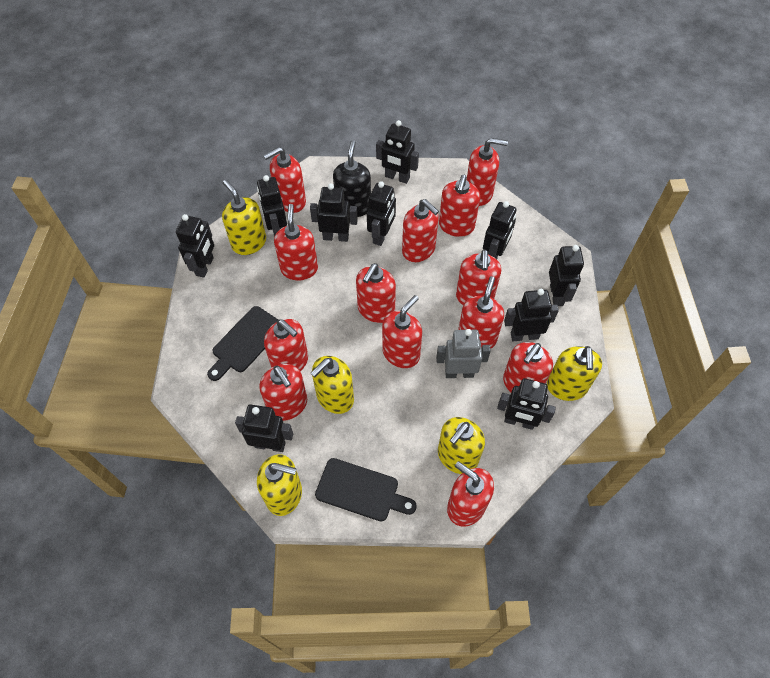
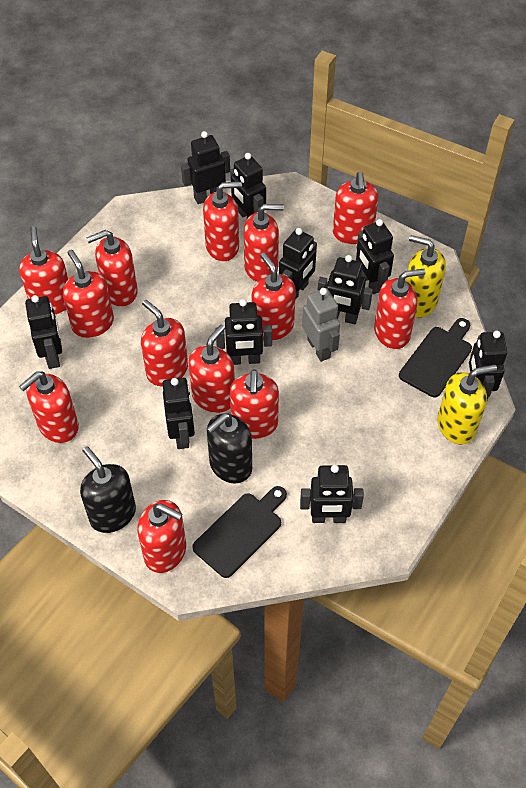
black soap dispenser: [333,140,371,217] = 1 -> [80,446,136,533] [207,413,252,484] = 2
yellow soap dispenser: [222,180,266,255] [257,454,302,516] [311,356,354,414] [438,417,485,474] [547,346,602,401] = 5 -> [406,235,446,318] [437,364,497,444] = 2

